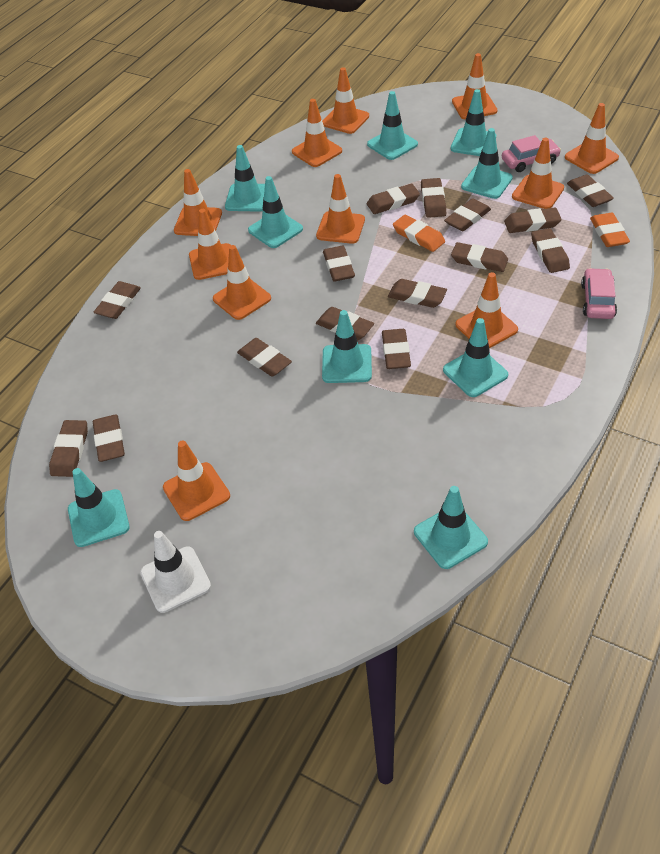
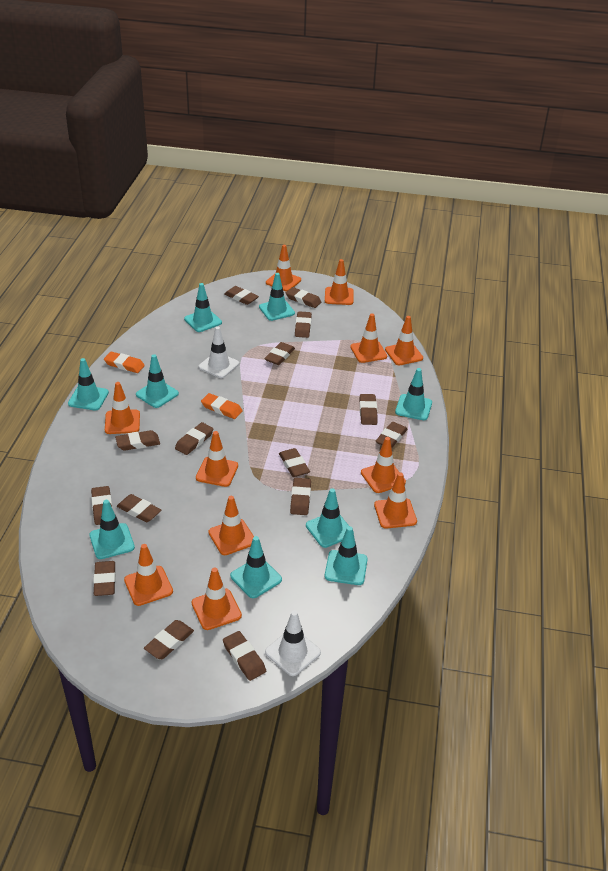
pink car: [502,135,561,172] [581,268,617,319] = 2 -> none = 0
white traffic cone: [140,531,211,613] = 1 -> [199,326,239,378] [265,611,321,676] = 2

